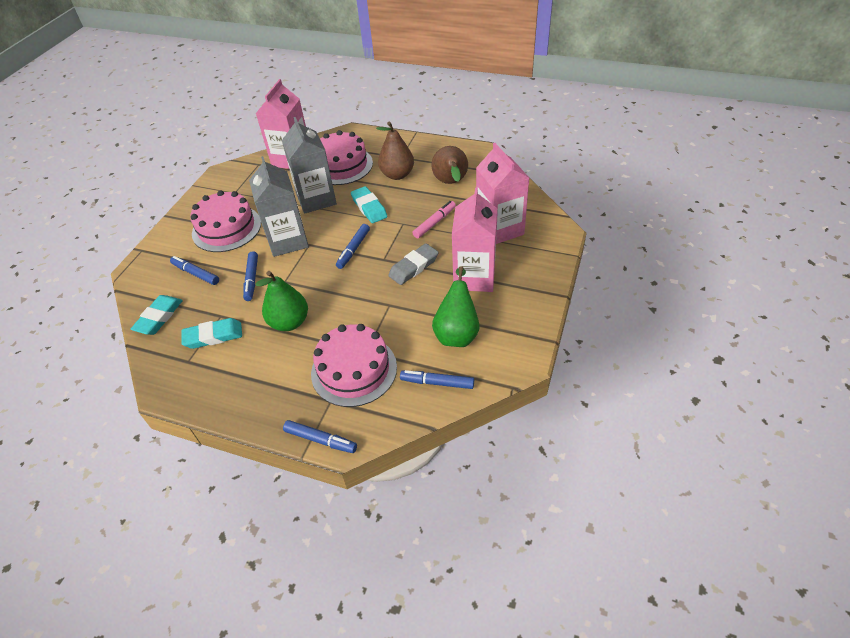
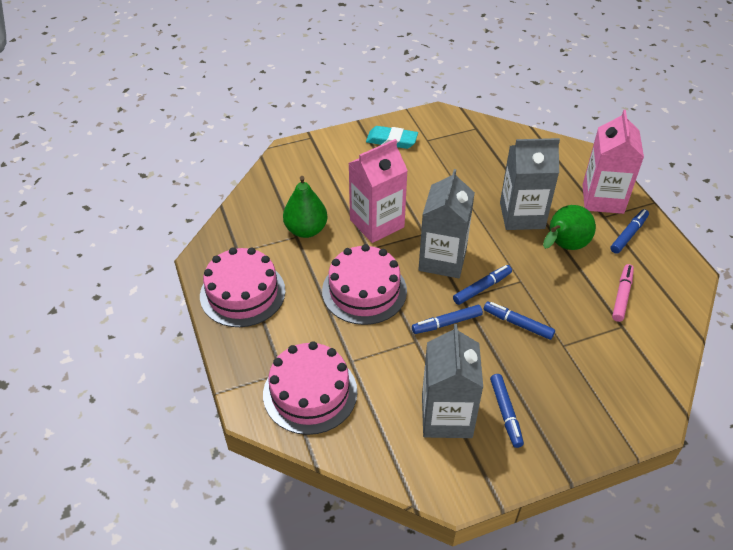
brown pear: [376,122,414,180] [431,146,468,184] = 2 -> none = 0
grey carton: [249,156,309,257] [282,117,337,214] = 2 -> [418,169,475,278] [422,324,483,438] [500,138,560,230] = 3
grey eraser: [388,243,439,285] = 1 -> none = 0
pink carton: [256,79,306,169] [452,188,497,292] [476,143,529,244] = 3 -> [349,139,408,243] [582,110,644,214] = 2
turquoise eraser: [131,295,183,335] [181,318,242,349] [351,186,388,223] = 3 -> [366,126,418,149] = 1

